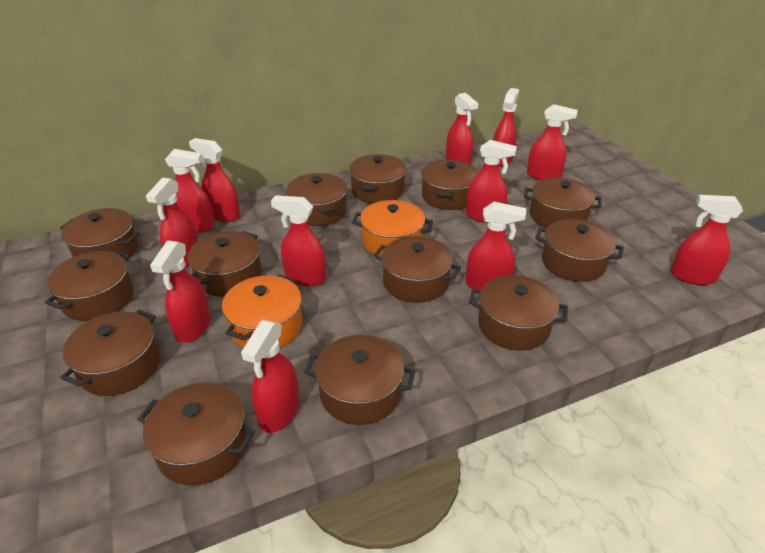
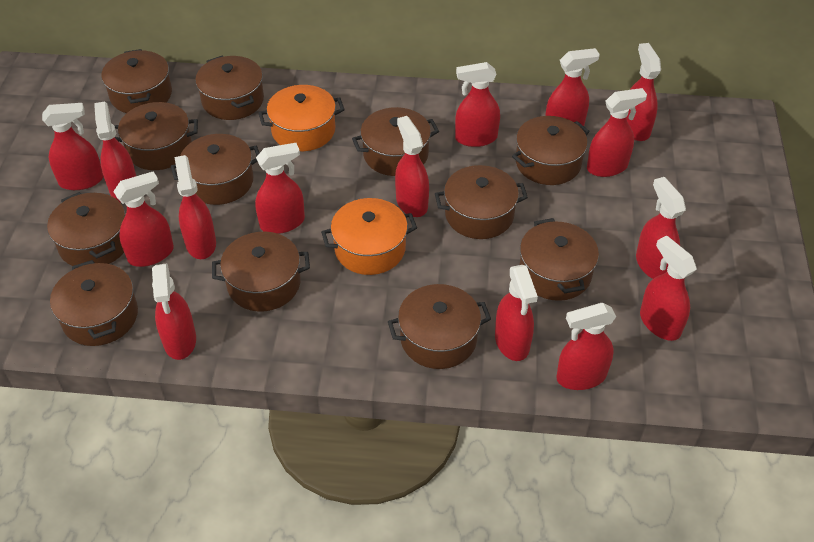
brown pot: [45,250,134,321] [60,208,139,258] [61,310,160,396] [138,382,255,486] [187,231,262,297] [287,173,347,226] [304,335,415,425] [349,154,406,203] [374,236,461,303] [421,160,479,210] [469,275,568,351] [524,178,602,228] [535,219,624,282] = 13 -> [47,192,125,266] [50,260,138,346] [101,49,172,113] [114,102,198,170] [171,134,259,205] [195,56,264,120] [212,232,310,312] [352,107,439,176] [388,284,491,369] [435,165,528,239] [512,116,590,185] [519,218,599,301] = 12
red spray bottle: [146,177,198,268] [150,240,210,343] [165,149,215,233] [189,138,240,222] [241,320,299,433] [271,195,326,286] [446,93,479,164] [466,140,517,223] [466,202,526,290] [493,88,519,166] [527,104,578,180] [671,195,743,285] = 12 -> [42,103,103,190] [94,101,136,203] [113,171,174,267] [152,263,196,360] [175,155,216,259] [255,143,305,234] [395,116,429,217] [455,62,500,147] [495,265,538,361] [545,48,600,126] [556,303,616,390] [587,88,647,177] [626,43,661,141] [636,177,686,279] [640,236,697,341] = 15

